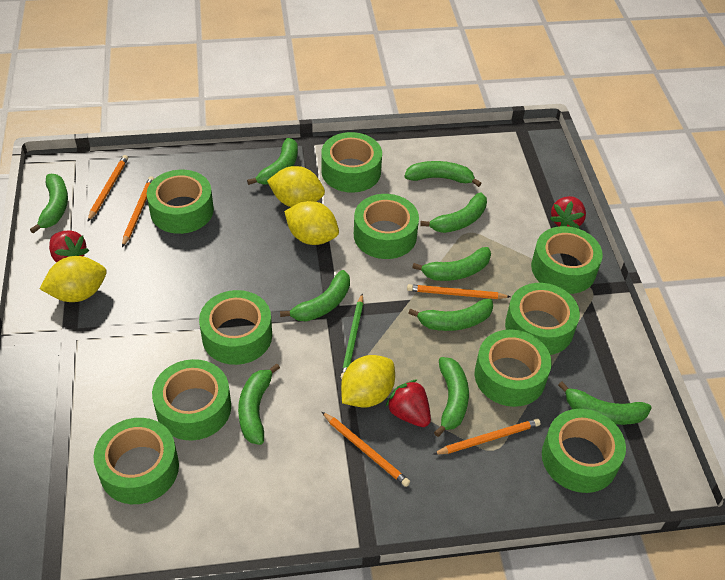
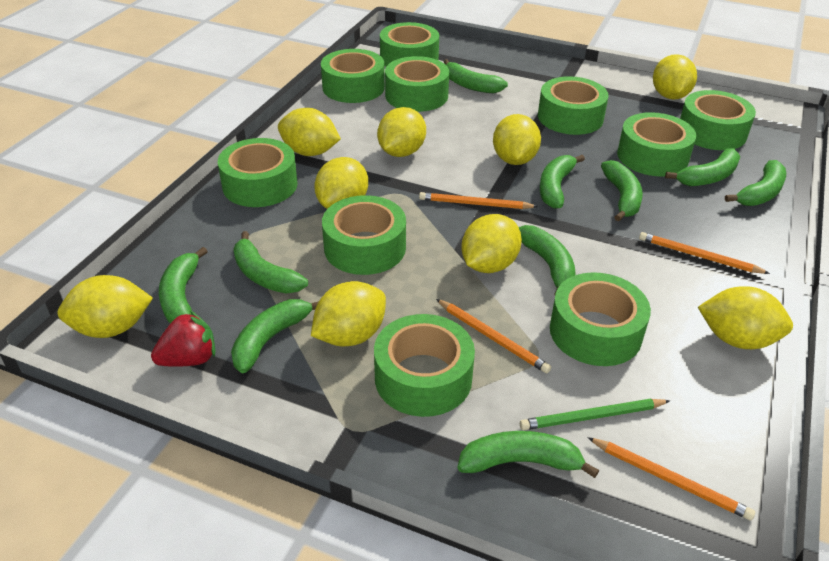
orange pencil: [88,155,128,221] [122,176,154,247] [322,412,410,487] [407,284,510,299] [434,419,541,455] = 5 -> [419,192,538,209] [436,299,551,373] [588,437,755,521] [639,232,770,274] = 4
red strawberry: [49,230,89,263] [386,379,431,427] [550,196,586,229] = 3 -> [151,311,215,367] = 1
yellow lemon: [40,256,106,302] [267,166,325,207] [284,201,339,245] [341,355,395,408] = 4 -> [58,275,153,338] [278,108,341,156] [311,281,386,347] [314,157,368,209] [377,107,426,157] [461,214,522,273] [493,114,541,165] [653,54,697,99] [698,286,793,349] = 9

